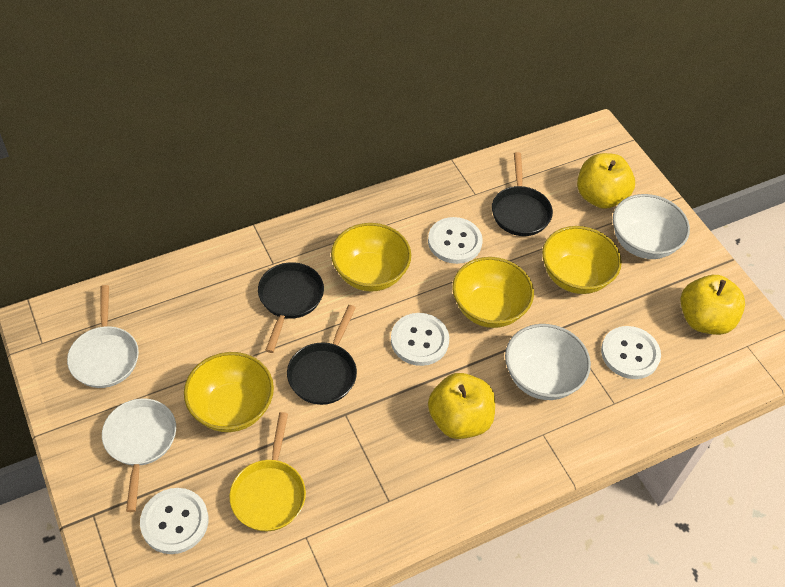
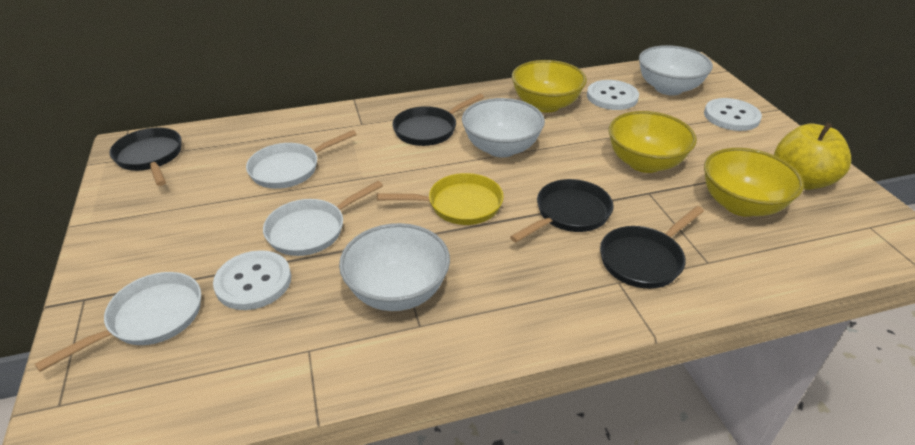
black pan: [258,262,324,353] [287,305,357,405] [492,152,553,236] = 3 -> [109,127,182,186] [392,94,484,146] [510,179,613,243] [600,206,704,289] = 4
white bowl: [505,324,591,400] [613,194,690,259] = 2 -> [339,223,450,311] [462,98,545,158] [639,45,713,95] = 3
white button: [140,488,208,554] [391,313,449,366] [428,217,483,264] [601,326,661,379] = 4 -> [213,250,291,310] [587,80,639,110] [704,98,762,131] = 3
white pan: [67,285,139,388] [102,398,176,512] = 2 -> [35,272,201,372] [246,130,357,189] [263,181,383,256] = 3
yellow apple: [428,373,495,439] [577,153,635,209] [680,275,745,335] = 3 -> [774,122,851,190] = 1
yellow bowl: [184,352,274,432] [331,223,411,292] [452,257,534,328] [542,226,622,294] = 4 -> [512,60,587,113] [609,111,697,173] [704,148,804,217] = 3

